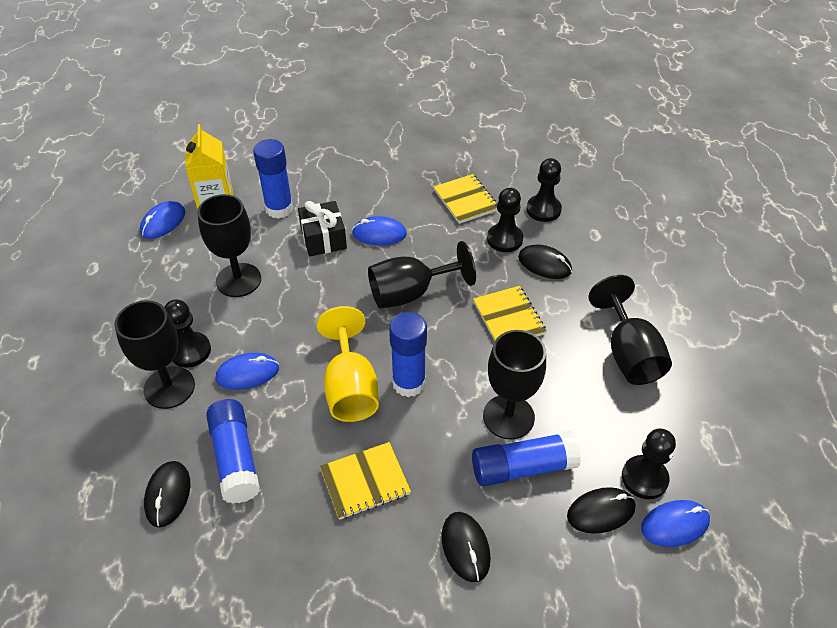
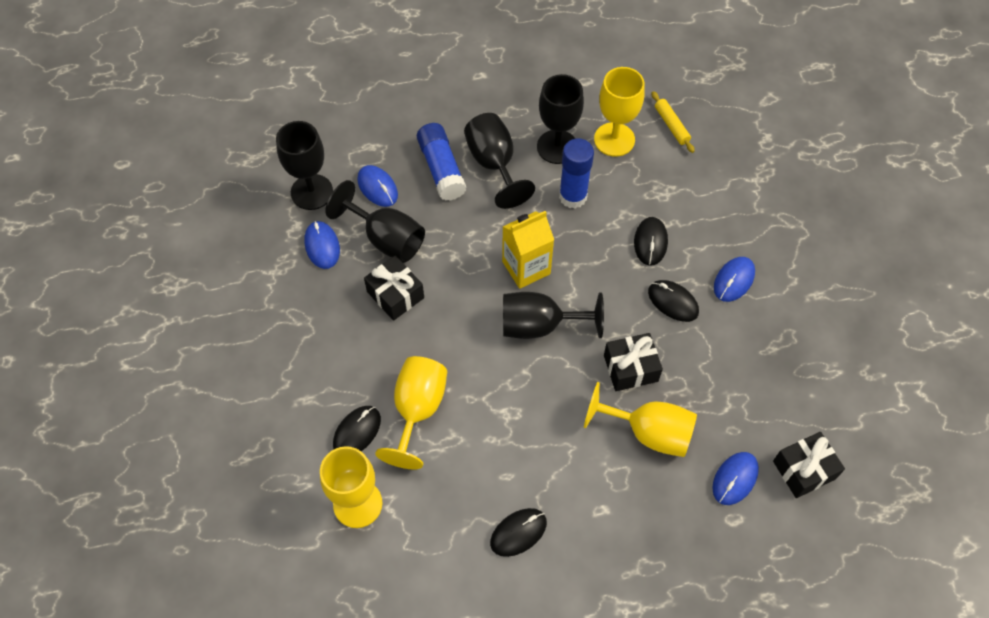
black gift: [298,201,347,256] = 1 -> [364,255,424,321] [604,333,663,391] [773,432,845,498] = 3
black pawn: [164,299,211,368] [487,188,523,252] [526,158,562,222] [622,428,676,499] = 4 -> none = 0
blue glue stick: [206,399,260,504] [253,139,293,219] [389,312,427,397] [472,431,581,486] = 4 -> [417,123,466,201] [559,139,594,208] = 2
yellow goblet: [317,306,379,422] = 1 -> [320,446,383,528] [375,356,447,470] [584,382,697,457] [594,67,645,157] = 4
yellow notebook: [320,442,411,520] [434,174,498,224] [473,286,547,341] = 3 -> none = 0
yellow rolling pin: none = 0 -> [652,91,695,153] = 1

